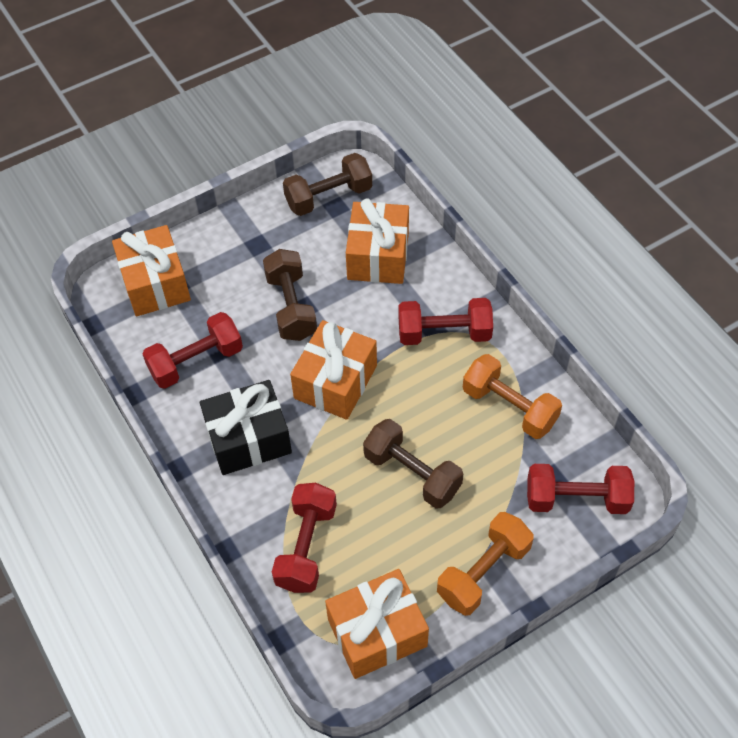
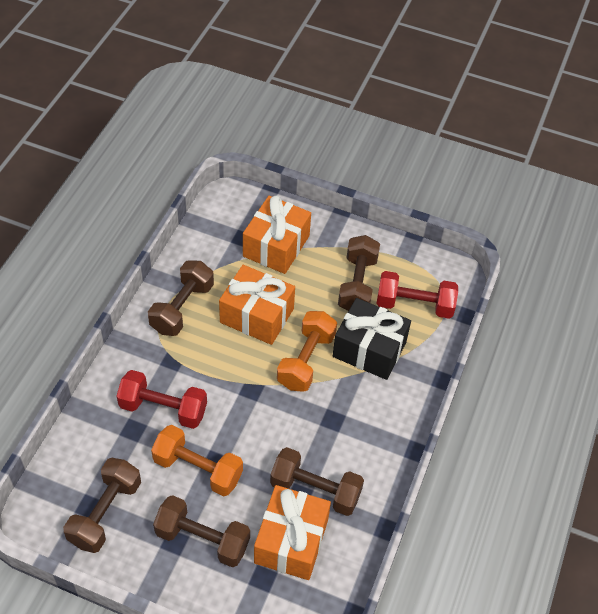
brown dumbbell: [263,249,317,341] [283,153,372,216] [363,419,463,509] = 3 -> [63,458,141,553] [148,260,214,336] [153,495,250,567] [270,447,364,516] [338,235,380,311] = 5
orange gift: [112,225,191,316] [290,320,377,420] [325,569,429,679] [346,199,409,284] = 4 -> [219,265,295,345] [243,195,311,274] [254,485,331,580] = 3
red dumbbell: [142,312,243,389] [272,483,337,593] [398,298,493,345] [527,464,634,514] = 4 -> [117,370,207,429] [376,271,458,319] = 2

